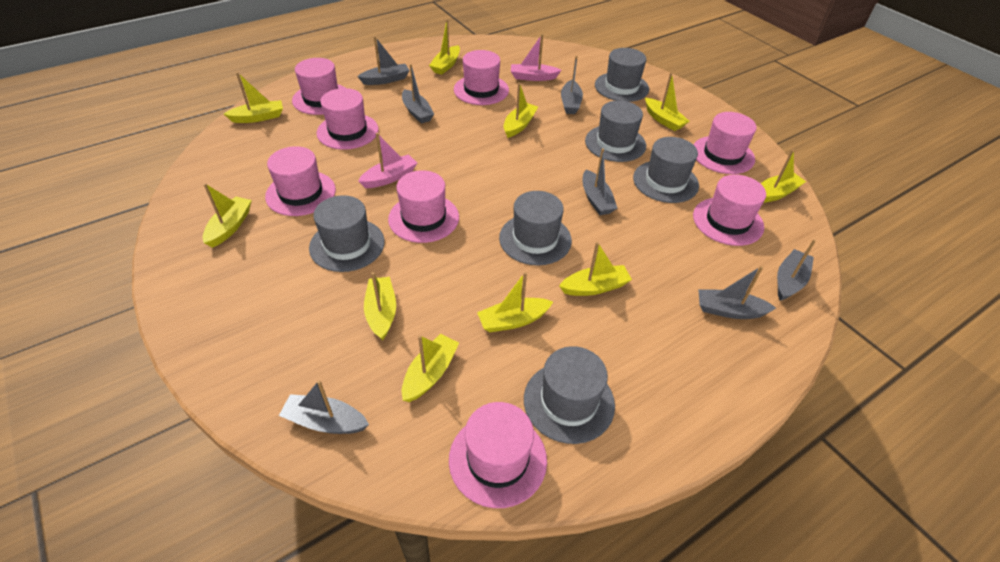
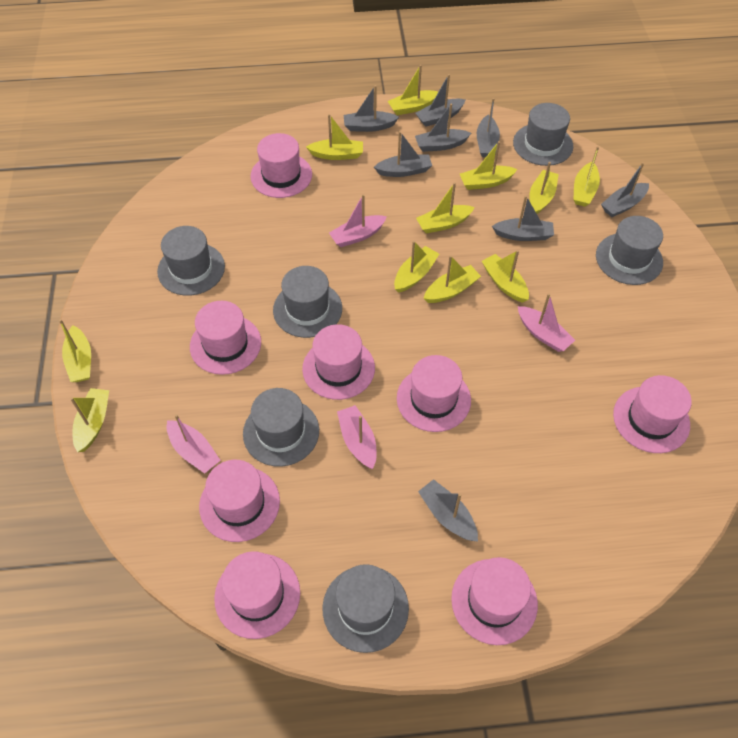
grey boat: [279,380,369,434] [357,36,410,85] [402,64,434,124] [561,56,583,114] [583,148,617,215] [698,266,776,319] [777,239,816,301] = 7 -> [343,85,399,132] [374,131,432,177] [415,74,466,127] [415,104,471,152] [418,479,478,542] [477,98,500,157] [492,196,554,241] [601,162,649,217] = 8
pink boat: [358,133,417,188] [511,34,561,81] = 2 -> [167,414,221,474] [329,194,387,247] [337,405,376,469] [518,293,575,352] = 4
yellow boat: [203,183,252,248] [224,72,283,123] [364,272,396,340] [402,334,459,402] [429,19,460,75] [477,272,553,332] [504,83,538,138] [559,242,632,296] [645,72,689,131] [761,150,806,203] = 10 -> [59,319,91,382] [70,388,109,452] [306,114,363,160] [388,65,438,115] [394,241,439,293] [416,182,475,234] [424,255,481,303] [460,141,518,190] [482,250,529,303] [529,162,559,214] [573,146,600,207] = 11

